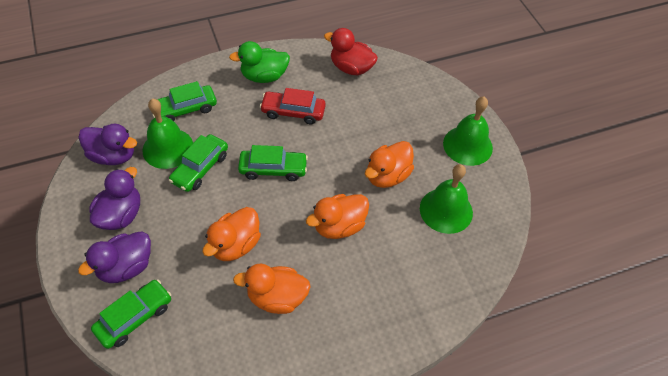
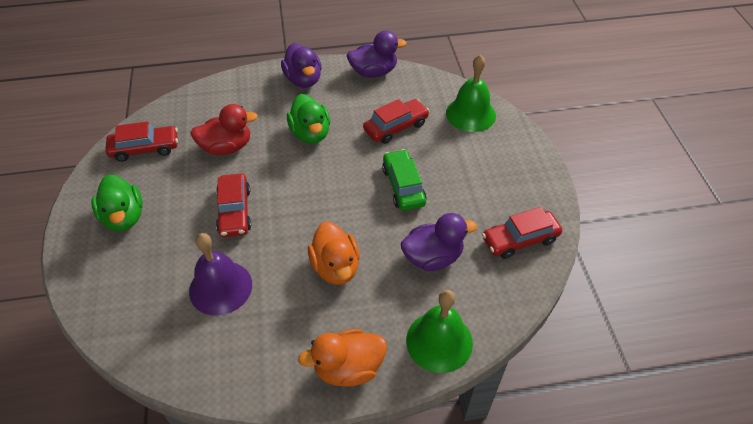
green bell: [142,98,193,169] [420,164,473,234] [443,97,493,166] = 3 -> [406,290,473,373] [446,54,496,132] = 2
green car: [91,280,171,349] [153,81,217,121] [169,134,228,192] [238,145,308,181] = 4 -> [382,149,427,211] = 1
green duck: [229,41,290,83] = 1 -> [91,174,143,231] [287,94,330,144] = 2
orange duck: [202,207,261,261] [233,264,311,314] [306,194,369,239] [365,141,414,188] = 4 -> [298,329,387,387] [308,222,360,285] = 2
purple bell: none = 0 -> [189,233,252,316] = 1
red car: [260,88,326,124] = 1 -> [105,121,178,162] [216,173,251,237] [363,99,430,144] [482,207,562,259] = 4

